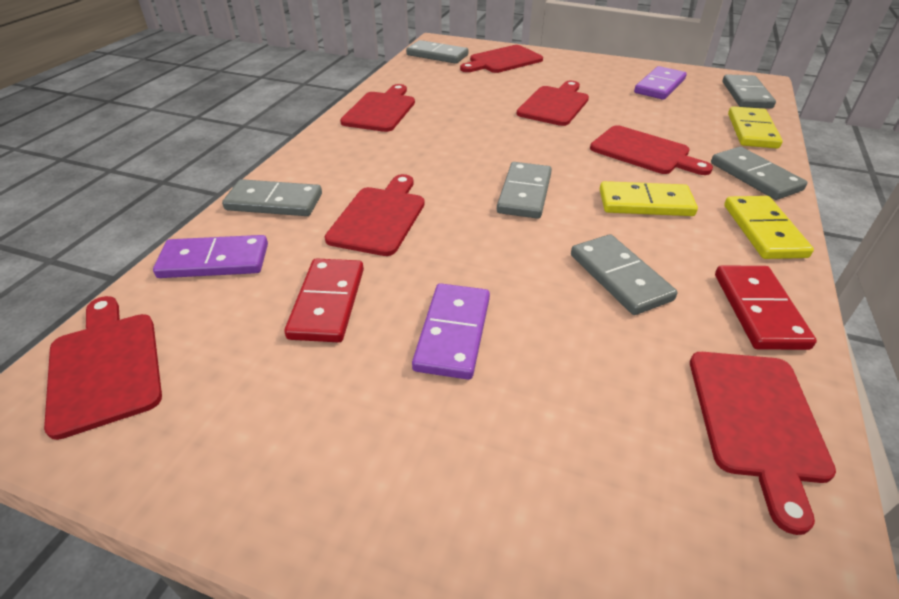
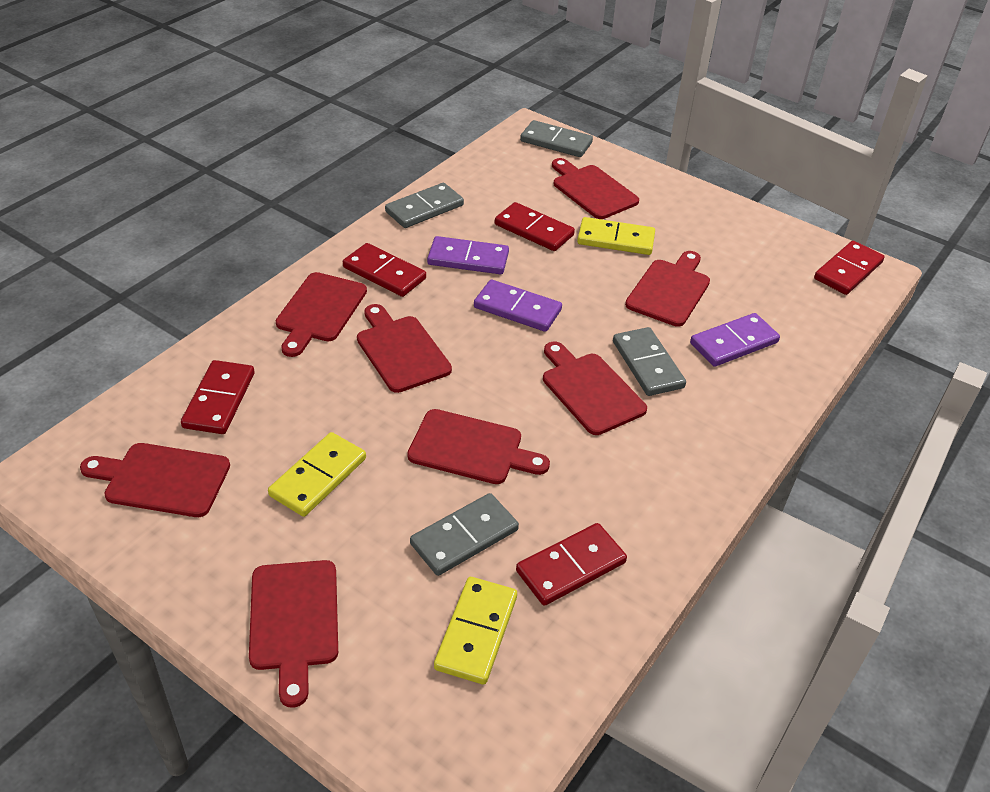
grey domino: [222,179,322,216] [406,40,468,64] [497,162,552,219] [571,234,678,315] [711,147,807,200] [723,74,776,109] = 6 -> [385,183,464,228] [410,493,519,576] [520,120,593,157] [613,327,686,396] = 4
red cutting board: [44,296,162,440] [325,174,425,256] [340,84,415,132] [460,45,543,73] [517,81,589,126] [590,125,713,175] [690,352,836,535] = 7 -> [80,443,230,517] [249,560,338,708] [276,272,367,357] [357,304,452,393] [407,409,550,484] [543,341,647,435] [552,158,639,219] [625,251,710,327] = 8
red domino: [284,258,364,342] [715,266,817,350] = 2 -> [181,360,255,434] [343,243,426,297] [495,202,575,251] [516,523,627,606] [814,241,885,295] = 5

